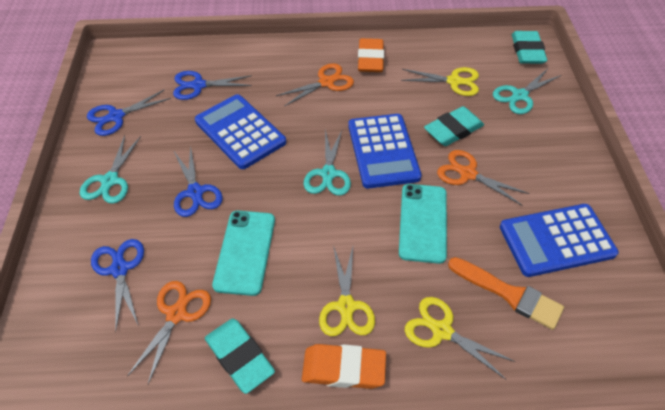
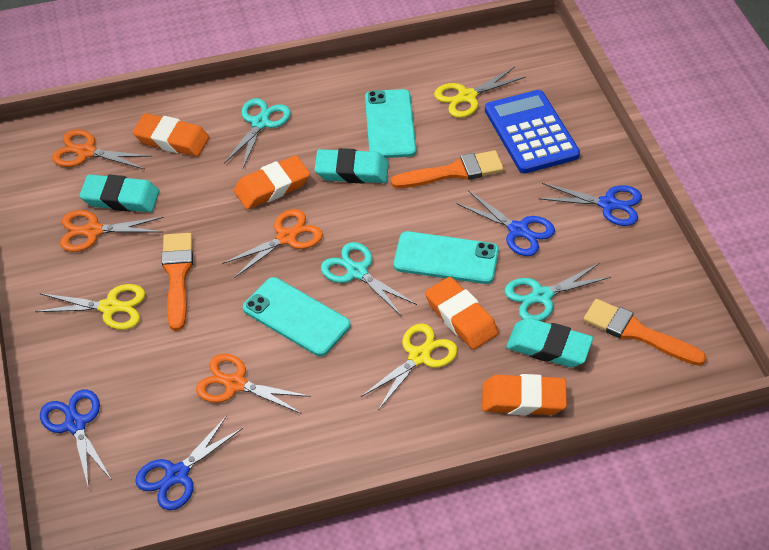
blue calculator: [195,94,286,169] [348,114,422,188] [500,204,619,277] = 3 -> [485,90,580,174] = 1
orange brush: [448,257,564,330] = 1 -> [162,233,193,331] [391,150,504,188] [583,299,707,366] = 3
orange eraser: [302,344,386,389] [358,38,384,72] = 2 -> [132,113,209,157] [234,156,310,209] [425,277,499,350] [482,374,567,415] = 4
orange scissors: [127,281,211,384] [276,63,354,106] [437,150,529,205] = 3 -> [52,129,152,170] [60,210,164,252] [196,354,311,414] [222,209,323,278] = 4
turquoise phone: [212,211,275,296] [399,184,447,264] = 2 -> [243,277,351,356] [365,89,416,158] [394,231,499,284] = 3

